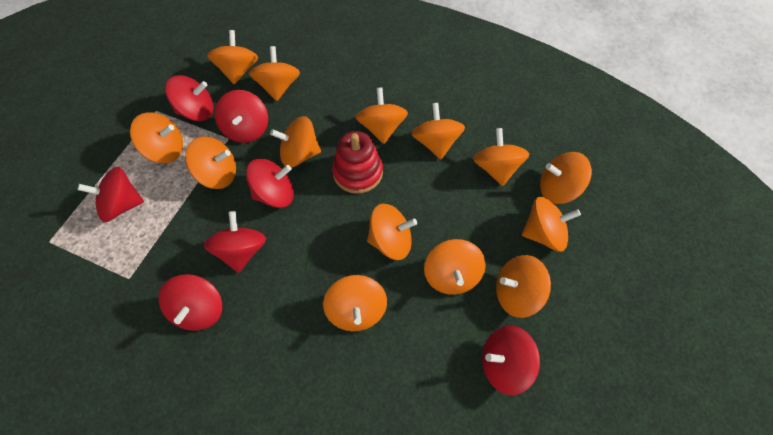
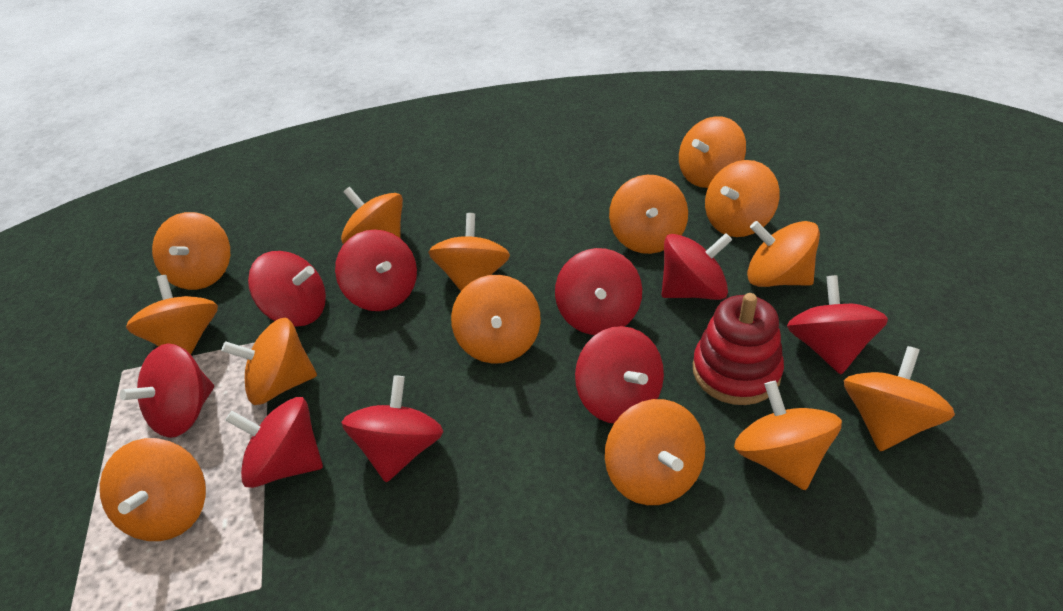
red spinning top: [77,167,144,222] [159,274,222,331] [165,75,214,121] [204,211,266,273] [215,90,268,143] [246,159,294,208] [482,325,540,395] = 7 -> [120,343,214,438] [225,397,323,488] [248,251,326,327] [335,229,417,311] [341,375,443,482] [555,248,642,335] [575,326,664,423] [662,233,732,300] [787,275,888,374] = 9

